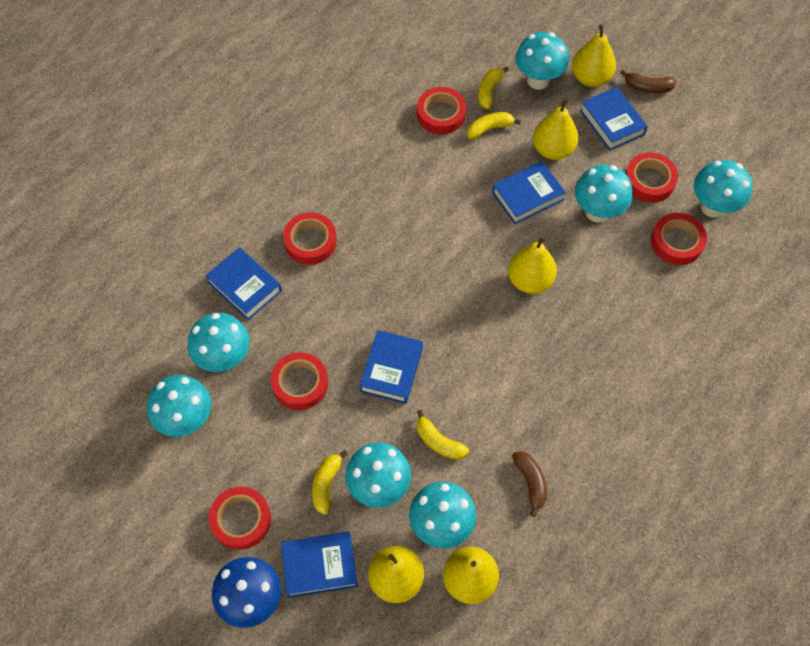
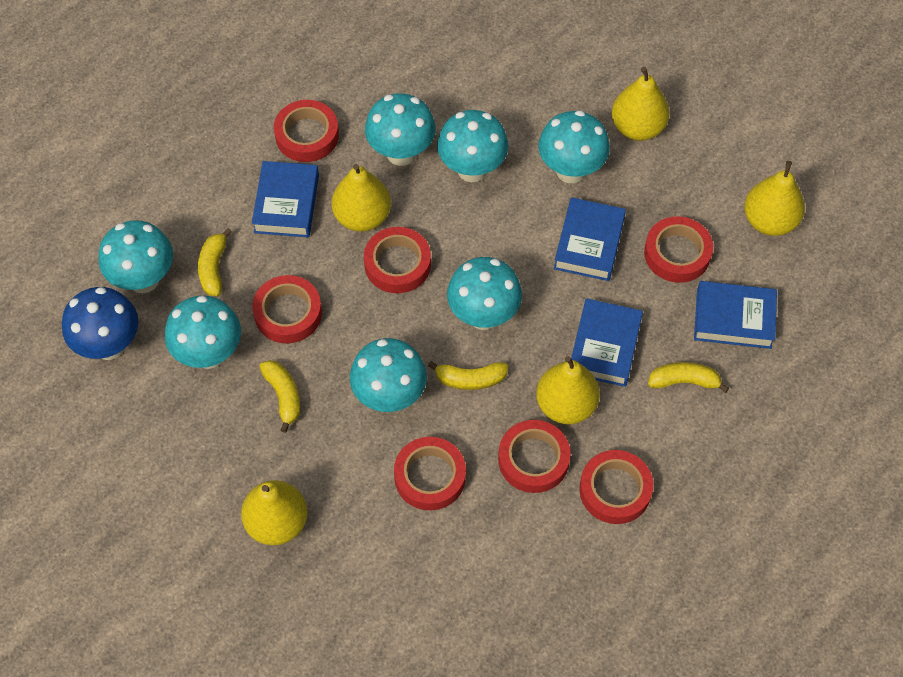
blue book: [205,247,282,320] [281,532,358,598] [360,330,423,404] [492,161,566,224] [580,87,648,151] = 5 -> [252,161,319,237] [554,197,626,281] [571,298,643,387] [694,281,777,349] = 4
brown banana: [512,451,547,517] [620,70,677,93] = 2 -> none = 0
red tape: [209,487,271,550] [271,352,328,410] [283,212,337,265] [417,87,466,134] [625,152,678,203] [651,213,707,265] = 6 -> [252,275,322,343] [274,100,339,162] [364,227,431,293] [394,437,466,510] [498,420,571,493] [579,450,653,524] [644,216,713,283] = 7

